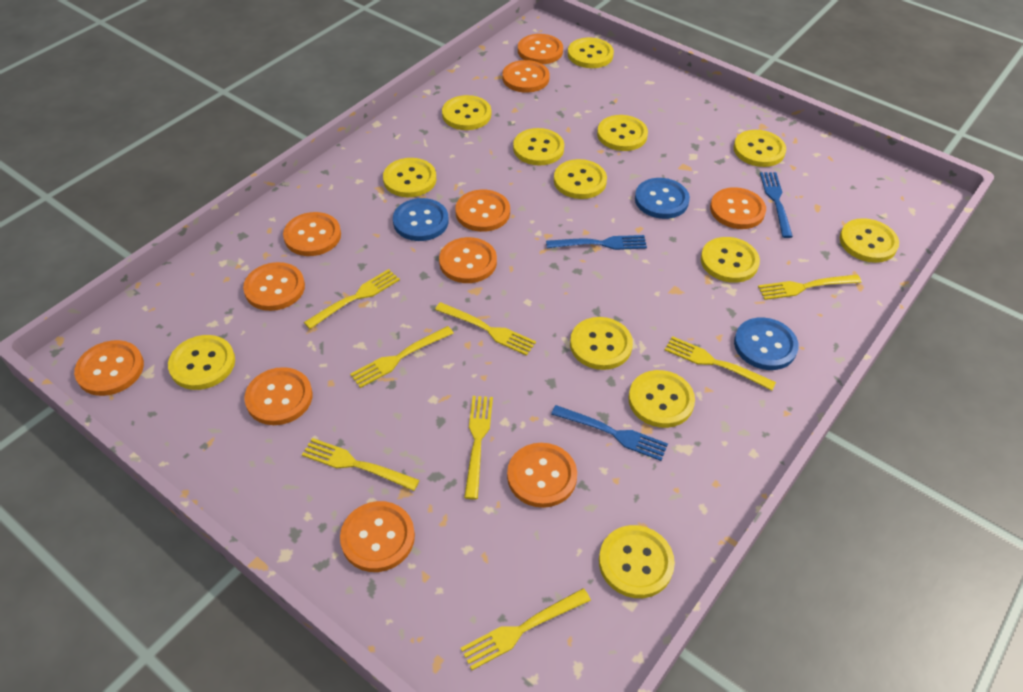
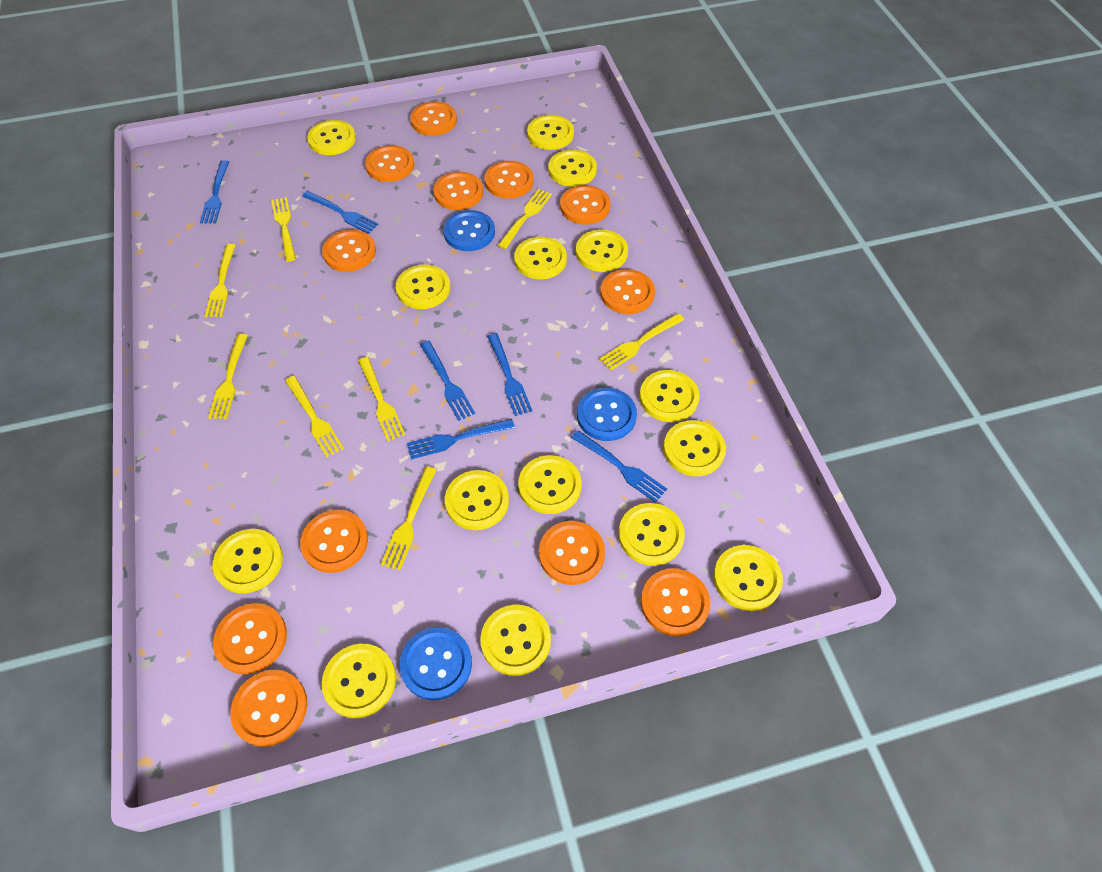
blue fork: [546,235,647,250] [551,405,668,461] [760,172,793,238] = 3 -> [200,160,229,224] [302,191,379,234] [407,419,515,459] [420,340,475,421] [487,333,532,416] [571,430,667,503] = 6
orange button: [74,340,144,396] [243,262,305,311] [244,367,313,425] [283,212,341,256] [340,501,415,572] [439,237,497,283] [455,190,510,232] [502,60,550,93] [507,443,577,508] [518,34,563,64] [710,187,766,229] = 11 -> [213,603,287,674] [230,670,307,747] [300,510,368,573] [322,229,376,272] [365,145,414,182] [410,102,457,136] [433,172,483,210] [485,161,534,199] [539,521,605,585] [560,185,610,225] [600,269,655,314] [641,568,710,637] = 12
yellow button: [168,335,235,390] [383,158,436,197] [442,95,491,130] [513,128,564,165] [554,159,607,199] [568,38,614,68] [570,317,633,370] [597,115,648,151] [599,525,675,598] [628,370,695,428] [701,237,760,283] [733,130,786,167] [840,218,899,263] = 13 -> [213,529,283,594] [307,120,356,155] [322,644,396,718] [396,264,450,309] [445,470,509,530] [480,605,551,676] [514,237,567,279] [518,455,582,514] [527,115,574,150] [548,149,597,187] [576,230,628,272] [619,503,685,566] [640,370,700,422] [663,420,726,477] [714,545,783,611] = 15

